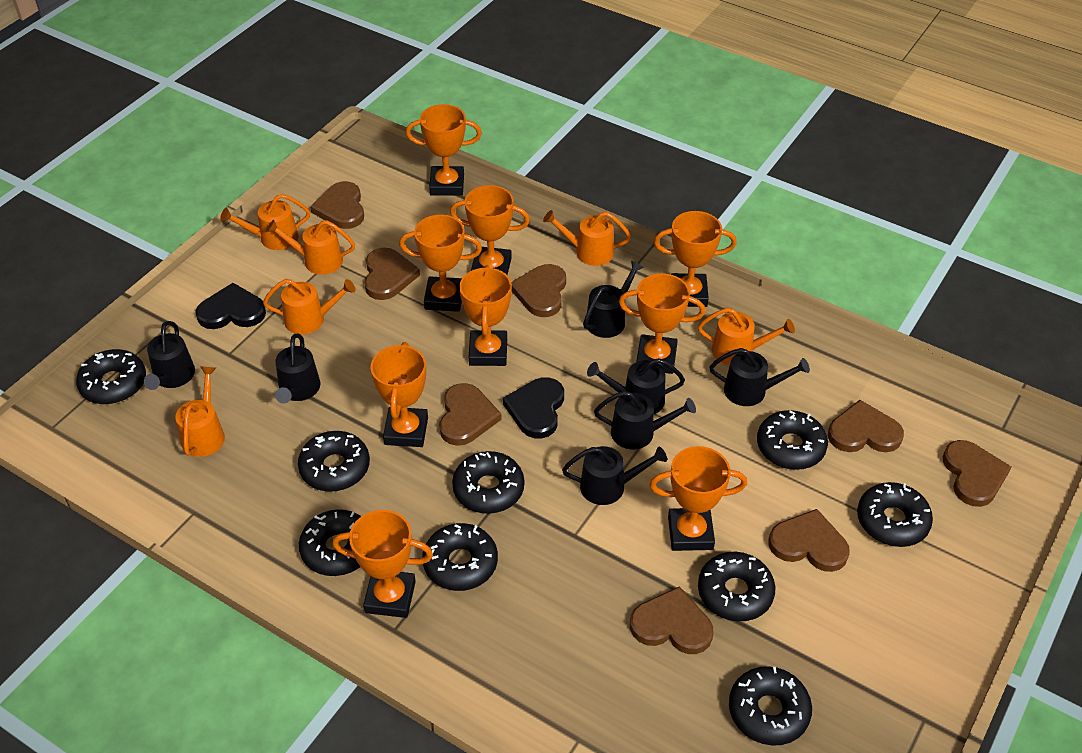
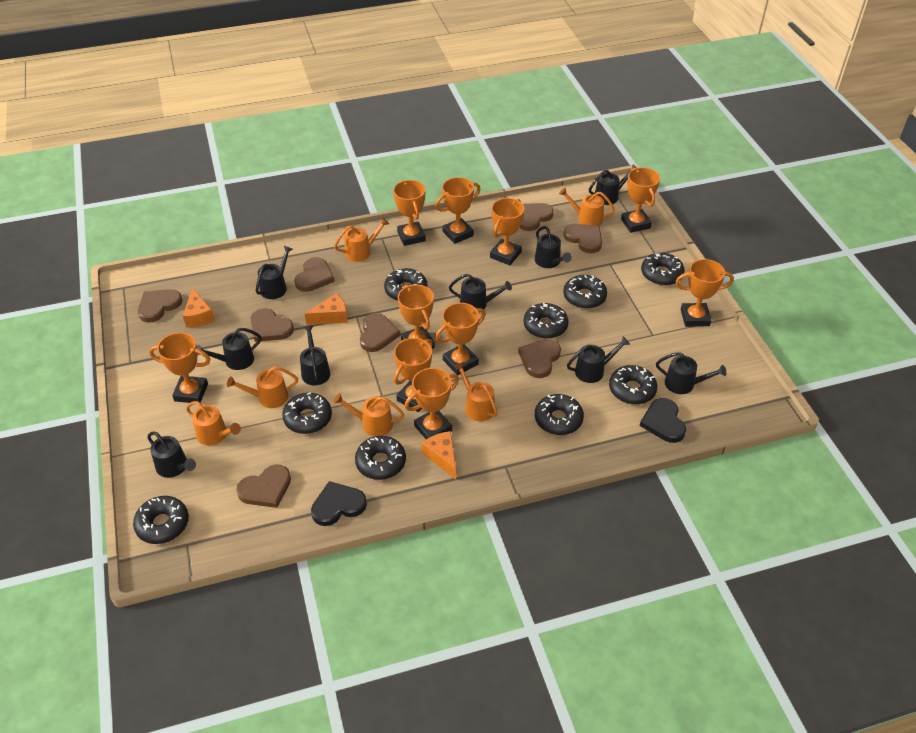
black watering can: [144,321,195,390] [275,334,321,404] [562,446,667,505] [583,260,644,338] [587,358,685,414] [594,391,696,450] [709,348,810,406] = 7 -> [147,431,196,478] [197,328,262,370] [256,246,293,299] [300,325,330,386] [449,274,512,309] [535,226,572,268] [567,336,630,383] [589,164,637,205] [656,352,727,394] = 9
orange cheese: none = 0 -> [183,288,215,327] [305,293,348,325] [422,431,456,479] = 3
orange trophy: [333,510,433,618] [370,342,428,447] [399,215,482,312] [406,104,482,196] [450,185,530,275] [459,265,512,366] [619,273,705,374] [649,446,747,551] [654,211,737,307] = 9 -> [149,332,211,403] [393,180,426,246] [394,338,433,412] [398,284,435,349] [405,368,459,439] [435,177,480,244] [435,303,486,375] [490,198,524,265] [621,167,660,233] [676,259,734,327] = 10

